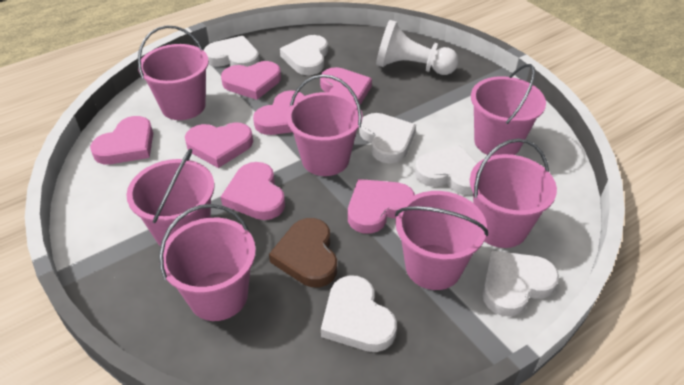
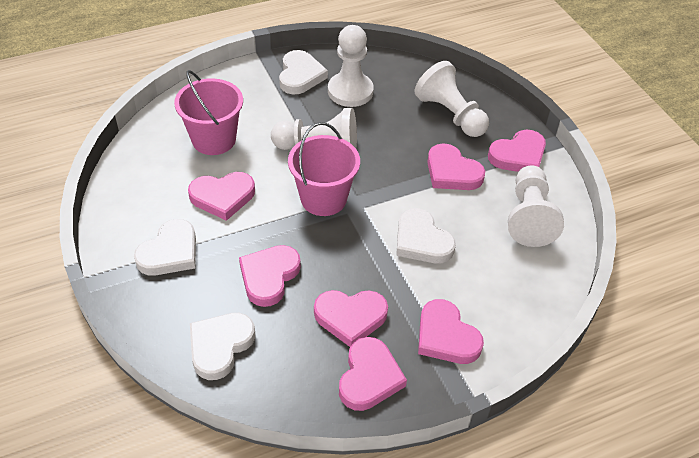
brown heart: [269,218,337,287] = 1 -> none = 0
pink bucket: [126,148,215,247] [138,25,209,120] [159,204,256,321] [286,74,363,176] [395,191,488,290] [470,138,557,248] [471,64,546,156] = 7 -> [174,70,243,155] [288,122,360,216] = 2
white heart: [204,36,260,67] [280,35,328,75] [321,275,397,352] [359,113,416,164] [415,145,477,195] [482,250,559,317] = 6 -> [134,219,196,276] [190,313,255,380] [279,50,328,94] [396,208,456,263] = 4
white pawn: [376,20,459,75] = 1 -> [271,108,357,150] [328,25,374,107] [415,61,489,137] [508,165,564,247] = 4

